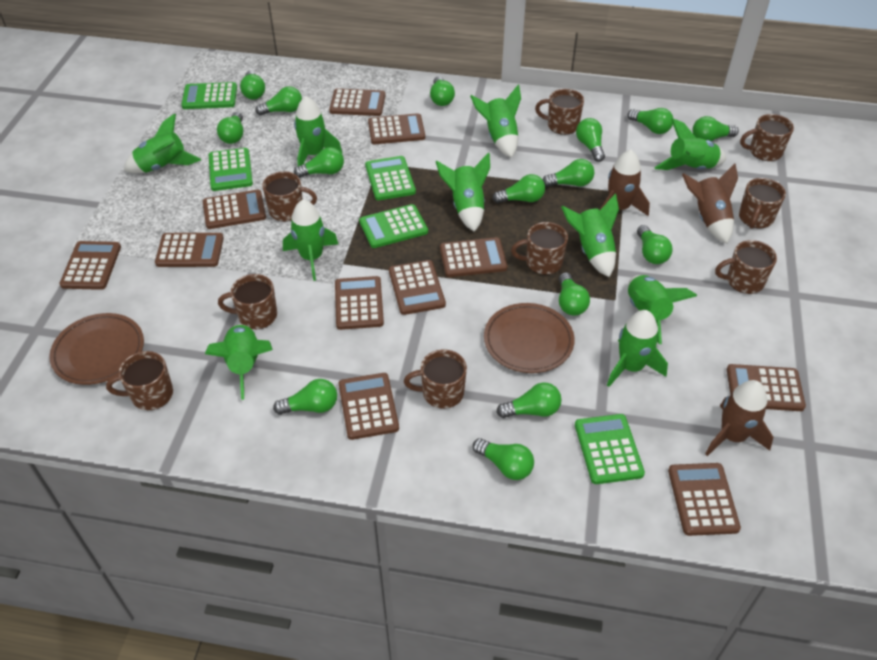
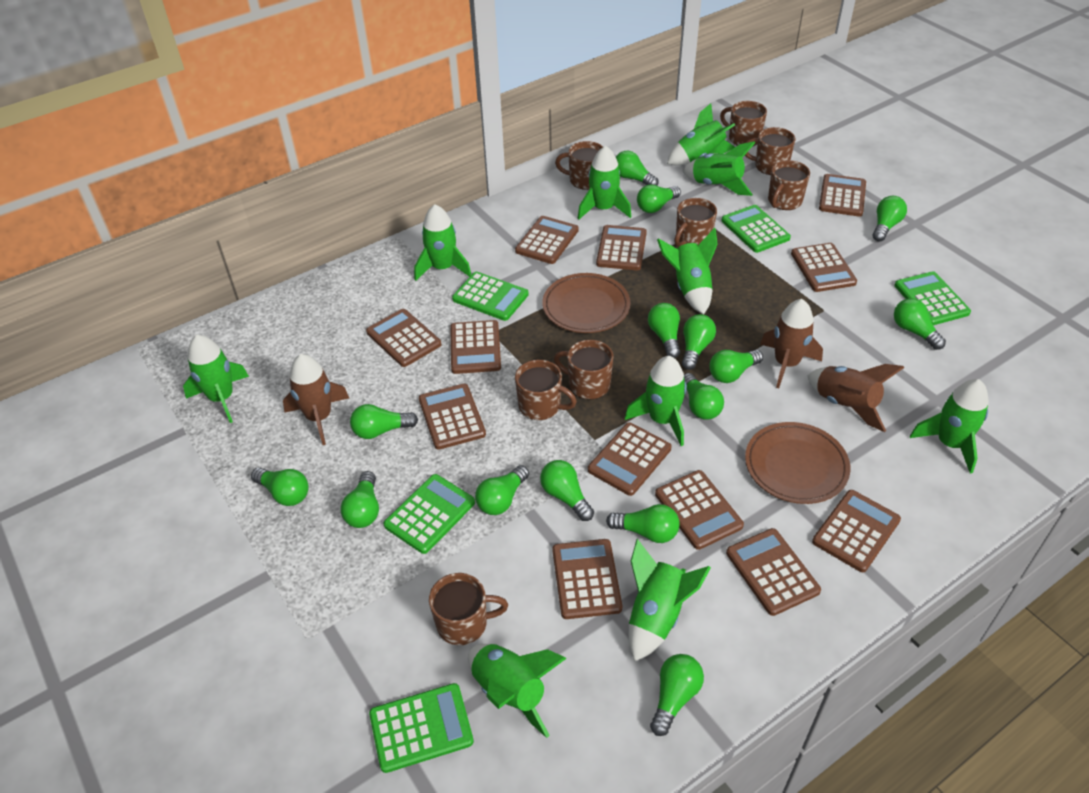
brown calculator: [59,241,121,290] [155,233,224,267] [203,190,266,229] [329,88,385,116] [335,276,384,330] [339,373,399,440] [368,113,425,144] [389,260,446,315] [440,237,507,277] [668,463,741,536] [727,364,806,411] = 11 -> [366,309,441,367] [419,384,486,450] [450,320,501,374] [515,216,579,264] [552,539,622,619] [588,422,672,496] [596,225,647,270] [655,470,744,550] [726,528,821,616] [791,243,857,292] [812,490,901,572] [819,174,866,217] = 12
brown mug: [106,351,173,410] [218,274,277,329] [262,171,317,222] [404,349,467,409] [511,222,568,275] [535,89,584,135] [715,240,777,294] [739,178,786,229] [740,114,794,161] = 9 -> [429,573,508,645] [515,360,577,420] [554,340,614,399] [555,141,603,190] [674,198,717,247] [720,101,767,147] [745,127,796,175] [768,160,810,210] = 8

